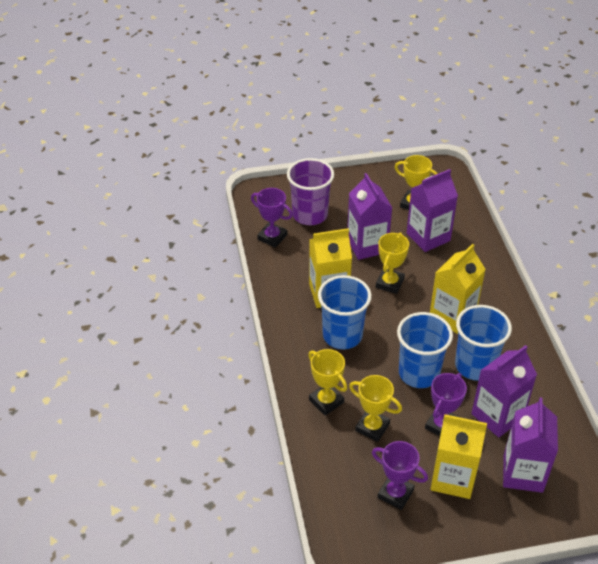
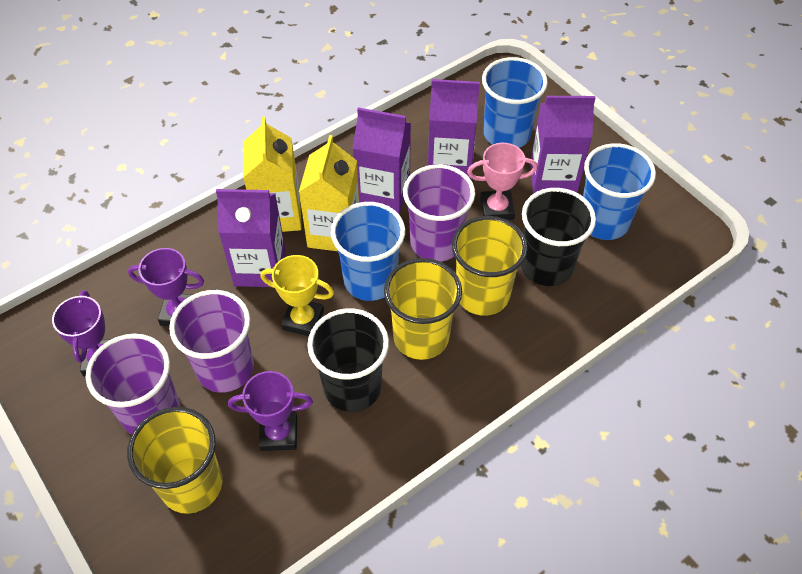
black cup: none = 0 -> [307,308,389,412] [521,188,596,286] = 2
pink trophy: none = 0 -> [467,143,538,220] = 1
purple cup: [287,158,334,225] = 1 -> [86,334,180,435] [169,290,254,393] [403,164,475,262] = 3
yellow carton: [309,228,352,308] [430,244,486,334] [431,414,487,499] = 3 -> [243,117,302,232] [299,135,359,251] = 2
yellow cup: none = 0 -> [127,407,222,514] [384,258,462,360] [452,216,528,316] = 3
yellow trophy: [308,349,347,416] [349,375,402,442] [376,232,409,294] [395,155,438,210] = 4 -> [260,255,334,336] = 1

